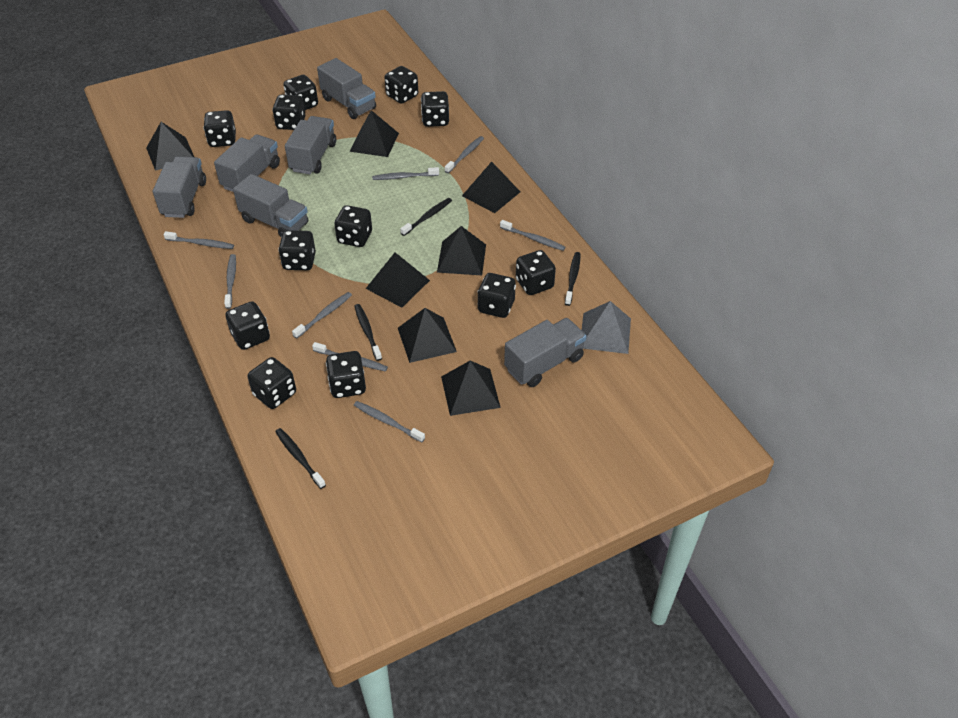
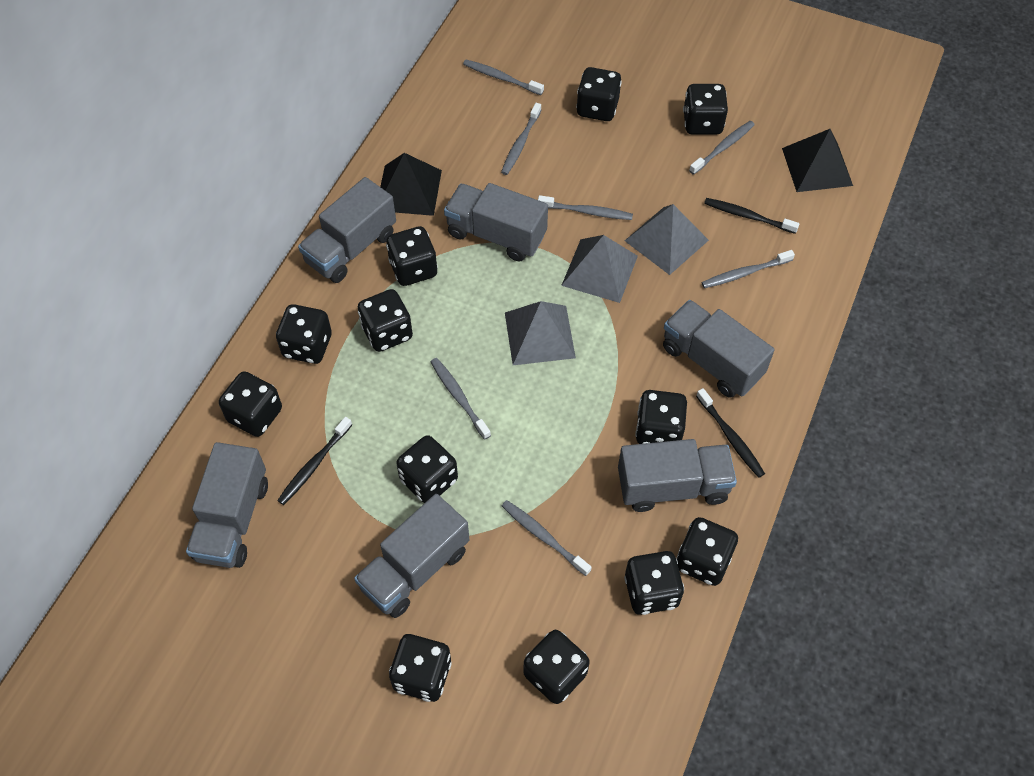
black pyramid: [146,122,194,171] [349,110,399,157] [366,252,430,308] [398,308,457,363] [437,226,486,275] [441,361,501,416] [462,162,520,213] = 7 -> [380,153,442,216] [782,129,853,192] = 2
black toothbrush: [275,428,326,489] [354,304,382,361] [400,198,452,236] [565,252,581,306] = 4 -> [277,417,352,505] [696,388,765,478] [704,198,800,234] = 3
grey pyramid: [582,301,631,354] = 1 -> [505,301,576,365] [561,235,638,303] [625,204,709,275] = 3
grey toothbrush: [163,231,234,249] [224,254,236,309] [292,292,352,339] [312,342,388,372] [354,401,425,442] [372,167,439,180] [445,136,484,173] [500,220,566,251] = 8 -> [431,358,491,440] [463,60,544,95] [501,103,541,175] [502,500,592,576] [538,195,633,220] [689,121,755,175] [701,250,795,288] = 7

